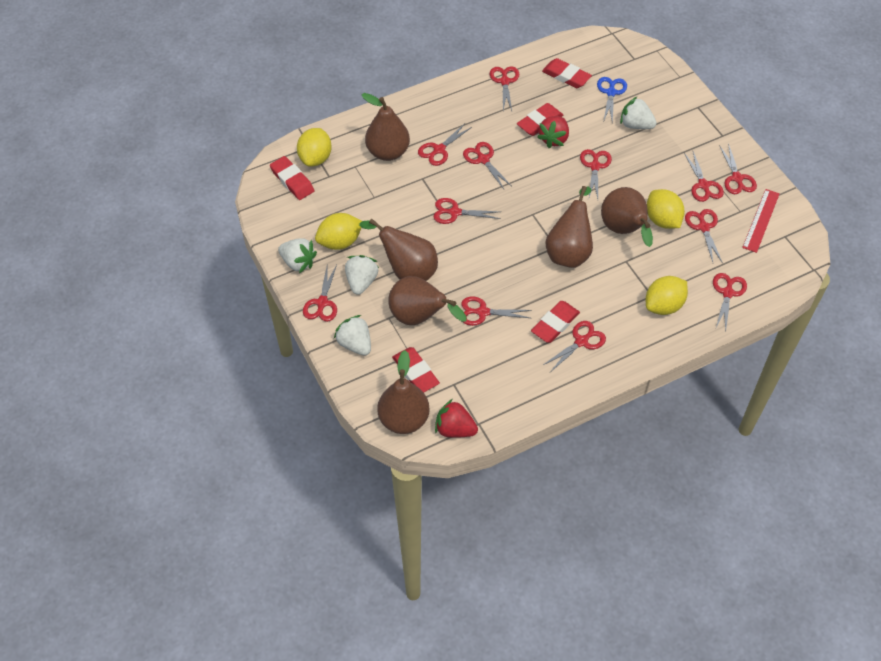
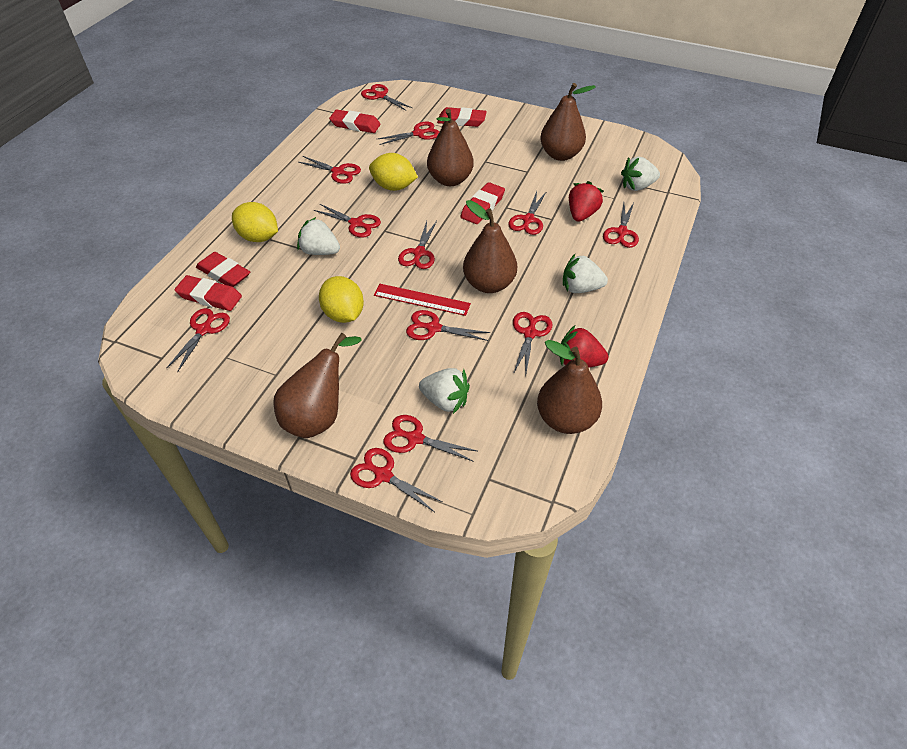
blue scissors: [597,77,627,124] = 1 -> none = 0
brown pear: [359,219,438,281] [361,93,410,161] [377,350,430,434] [388,276,467,325] [545,186,593,268] [601,187,653,247] = 6 -> [273,332,362,438] [427,109,474,186] [463,200,517,293] [537,340,602,434] [540,83,596,161] = 5
yellow lemon: [297,128,332,167] [315,213,362,250] [646,276,688,315] [647,189,685,229] = 4 -> [232,202,278,242] [319,276,364,323] [369,153,418,191] = 3

